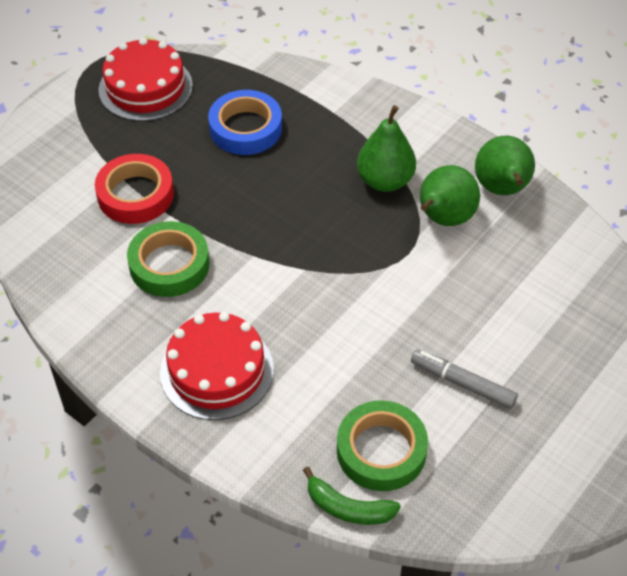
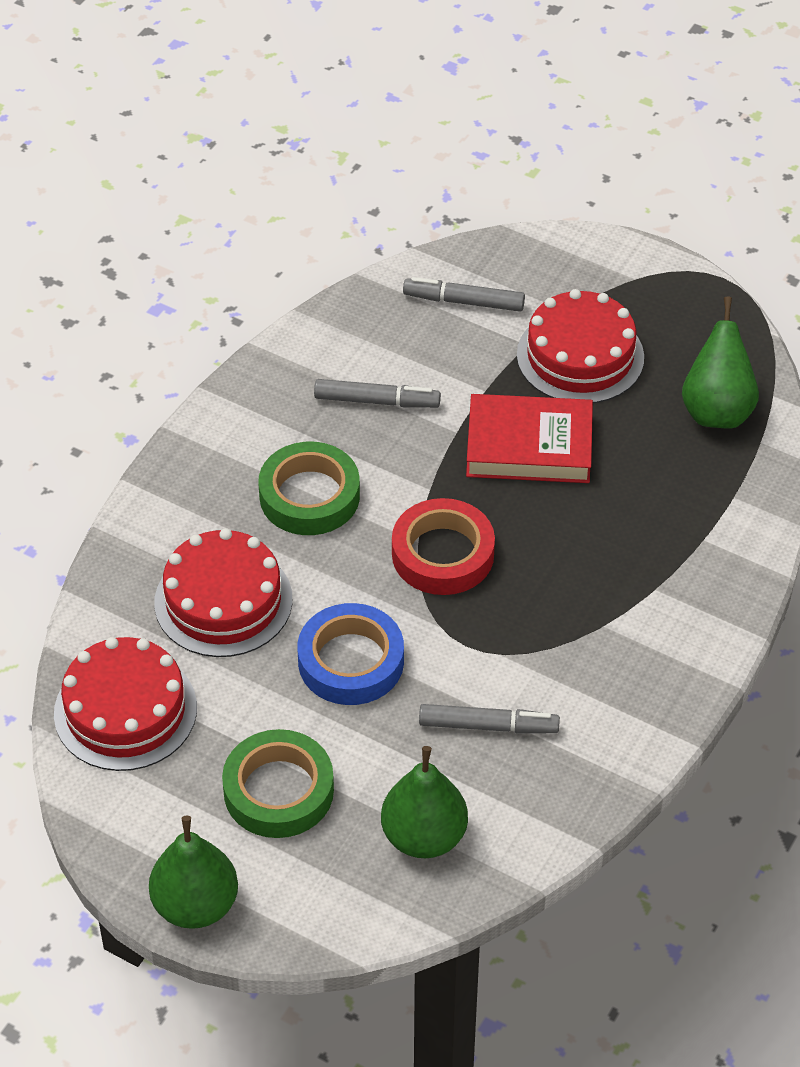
green banana: [303,467,401,525] = 1 -> none = 0
grey marker: [411,349,518,409] = 1 -> [314,379,441,408] [403,277,525,312] [419,704,560,734] = 3
red book: none = 0 -> [466,394,593,483] = 1
red cake: [98,38,193,121] [160,312,274,420] = 2 -> [54,637,197,771] [154,528,292,657] [517,289,644,403] = 3

